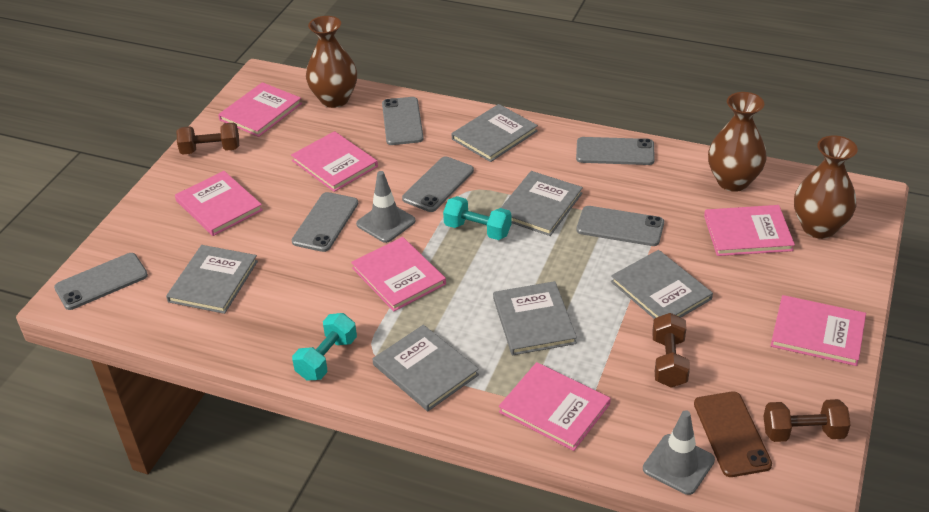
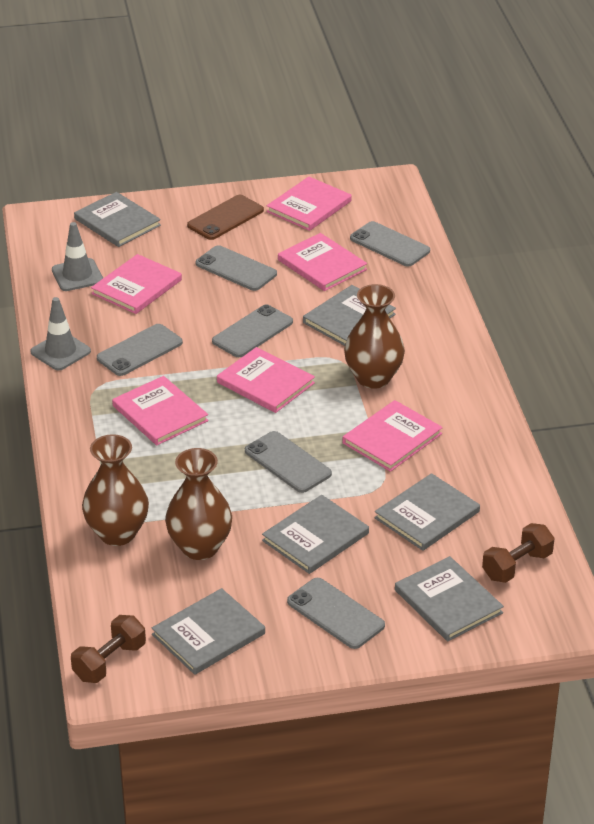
brown dumbbell: [177,123,239,155] [652,313,690,388] [763,399,851,442] = 3 -> [71,615,146,683] [482,523,555,583] = 2
pink book: [175,171,263,236] [218,82,302,137] [291,131,378,192] [351,237,446,311] [499,362,611,451] [704,205,795,256] [771,295,866,366] = 7 -> [91,254,182,314] [112,376,208,445] [217,347,315,413] [267,177,352,231] [278,233,367,291] [343,400,443,472] = 6
turquoise dumbbell: [292,313,357,380] [443,196,511,240] = 2 -> none = 0

